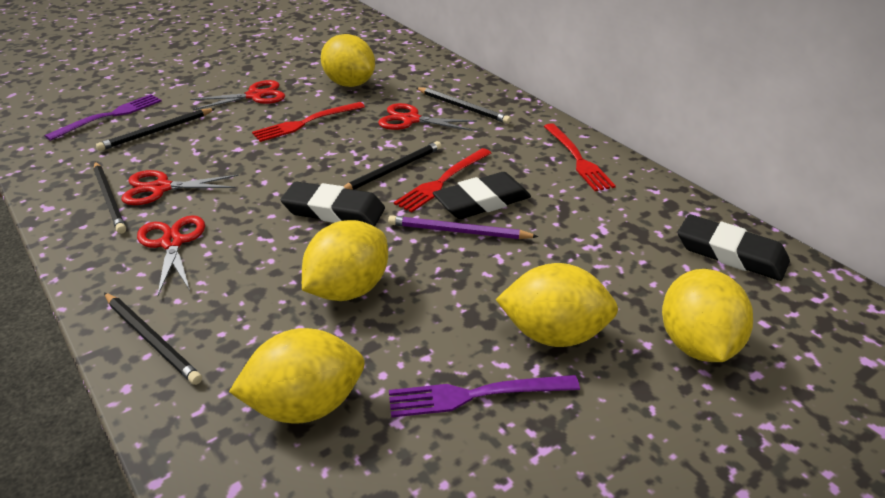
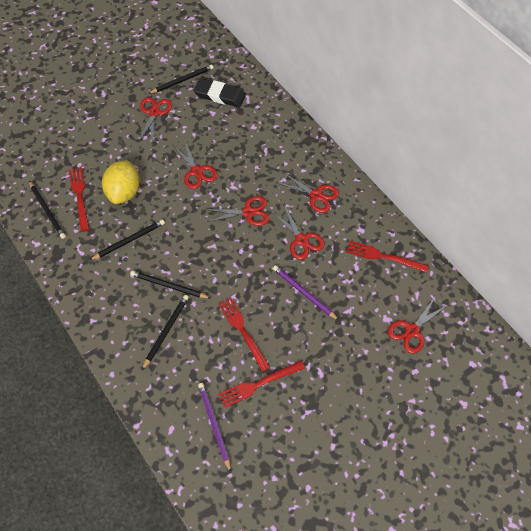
black eraser: [281,181,385,227] [433,172,531,219] [678,214,790,281] = 3 -> [194,78,246,107] = 1
purple fork: [45,94,162,141] [389,375,580,418] = 2 -> none = 0
purple pencil: [388,215,539,239] = 1 -> [198,383,231,472] [273,265,339,320] = 2
red fork: [252,102,365,142] [394,148,491,213] [544,123,616,191] = 3 -> [69,167,89,232] [218,297,270,372] [218,361,305,408] [346,240,429,272] = 4
red scissors: [121,170,238,205] [137,215,205,295] [190,80,285,110] [378,103,477,131] = 4 -> [139,97,172,142] [172,141,218,189] [204,196,269,226] [271,205,325,260] [275,172,339,213] [388,295,449,354] = 6
yellow lemon: [229,328,365,424] [302,220,388,301] [321,34,375,87] [495,263,618,347] [662,269,753,362] = 5 -> [102,160,140,204] = 1

